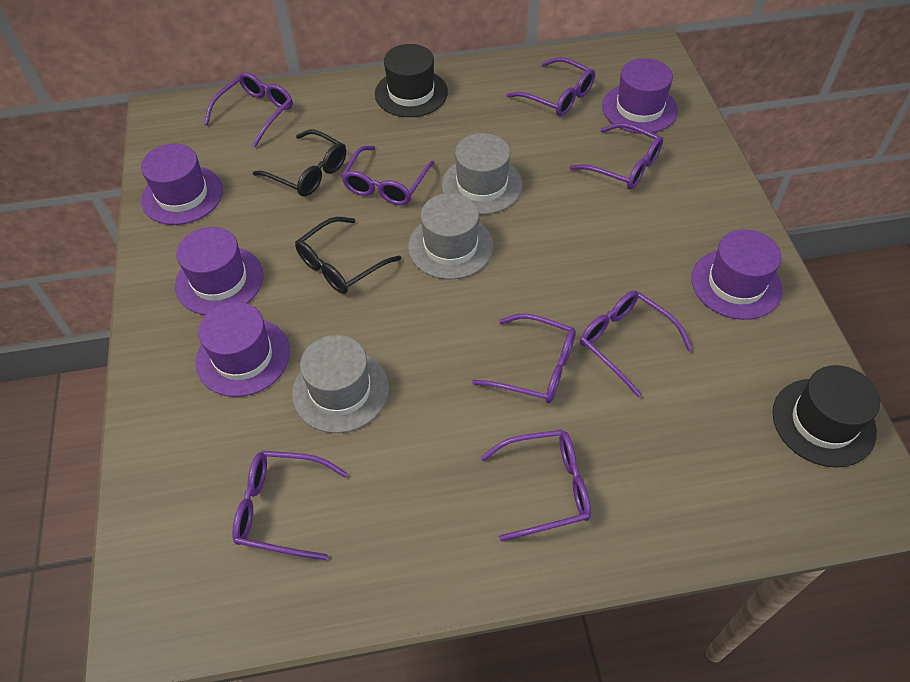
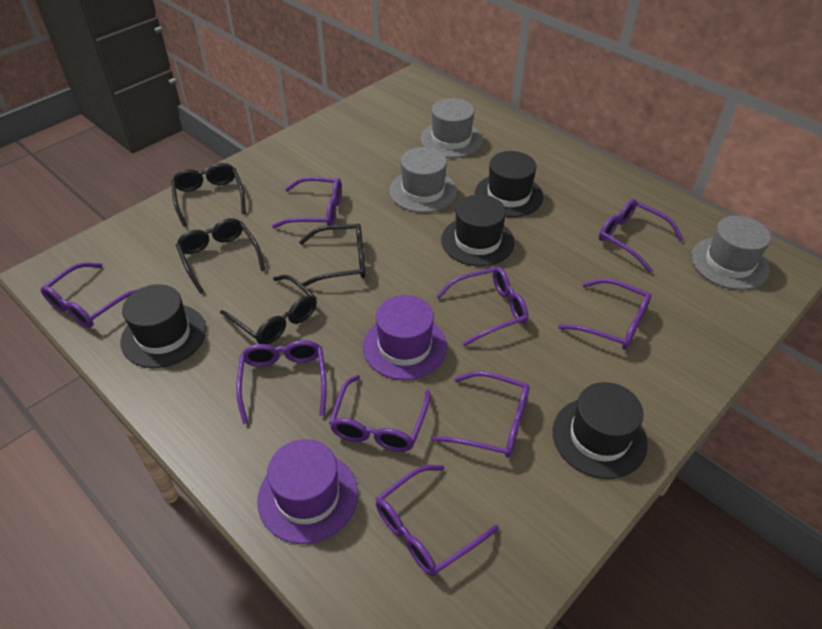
black glasses: [253,129,346,196] [295,217,401,294] = 2 -> [171,163,246,226] [176,218,265,294] [220,275,317,344] [299,224,365,286] = 4
black hat: [375,44,448,117] [772,365,880,467] = 2 -> [121,284,206,368] [441,195,515,266] [475,151,543,217] [553,382,648,479] = 4
purple glasses: [204,72,293,147] [232,451,348,560] [341,146,435,205] [472,314,576,403] [480,430,591,541] [507,57,595,117] [569,123,663,190] [580,291,693,398] = 8 -> [41,263,138,328] [236,340,327,424] [272,177,342,228] [329,375,430,452] [376,465,499,576] [432,371,530,458] [436,267,528,346] [558,279,651,350] [599,199,684,273] = 9
purple hat: [141,143,223,225] [175,227,264,315] [196,302,290,397] [602,58,678,134] [691,229,783,320] = 5 -> [257,439,358,544] [363,295,447,380] = 2

